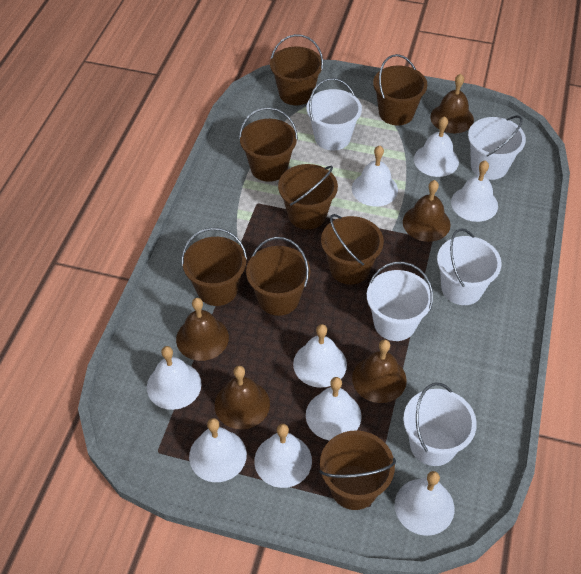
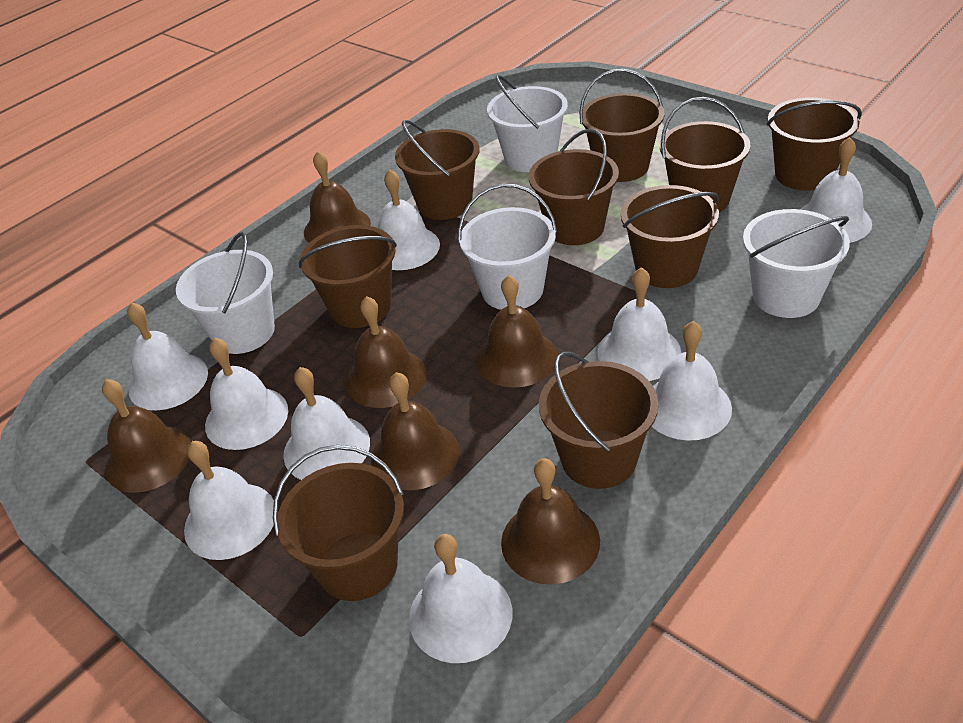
brown bell: [176,298,229,361] [215,365,270,429] [352,340,407,403] [403,180,451,242] [430,74,474,133] = 5 -> [102,379,191,493] [304,151,371,243] [346,296,427,408] [371,372,460,490] [476,275,558,388] [501,458,600,585] = 6
brown bucket: [181,228,247,306] [239,107,298,182] [246,237,311,316] [270,34,323,105] [278,164,338,229] [319,430,396,510] [321,214,384,285] [373,54,427,125] = 8 -> [273,445,404,601] [299,225,397,328] [395,120,479,220] [529,128,619,245] [539,352,658,489] [579,69,664,182] [621,185,719,288] [660,97,751,212] [767,97,862,191] = 9
white bucket: [307,78,362,150] [367,262,433,341] [403,383,477,466] [437,228,502,305] [468,115,526,180] = 5 -> [176,232,275,354] [458,184,557,310] [487,75,568,172] [743,209,850,318] = 4

